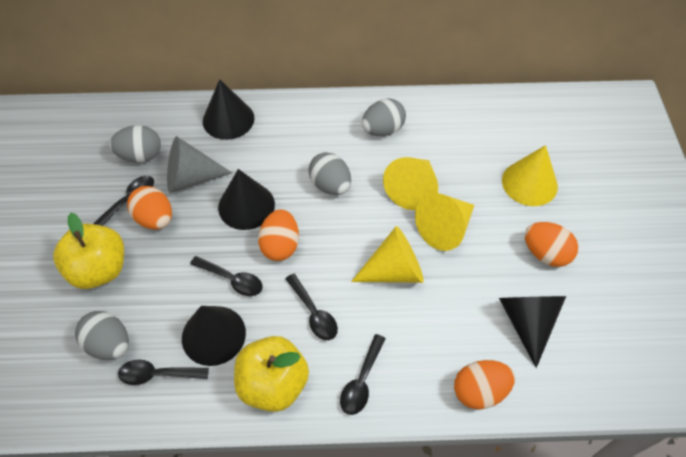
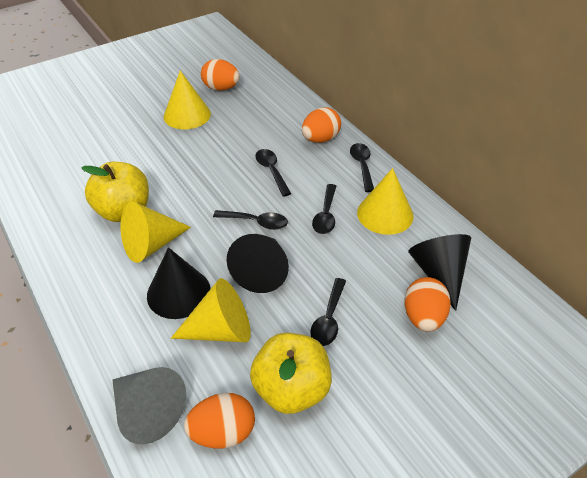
black cone: [182,306,246,366] [203,79,255,140] [218,169,275,230] [499,296,566,368] = 4 -> [147,247,211,319] [227,234,289,293] [408,234,471,311] = 3
grey egg: [75,311,129,360] [109,125,161,162] [309,152,351,195] [362,99,406,136] = 4 -> none = 0

